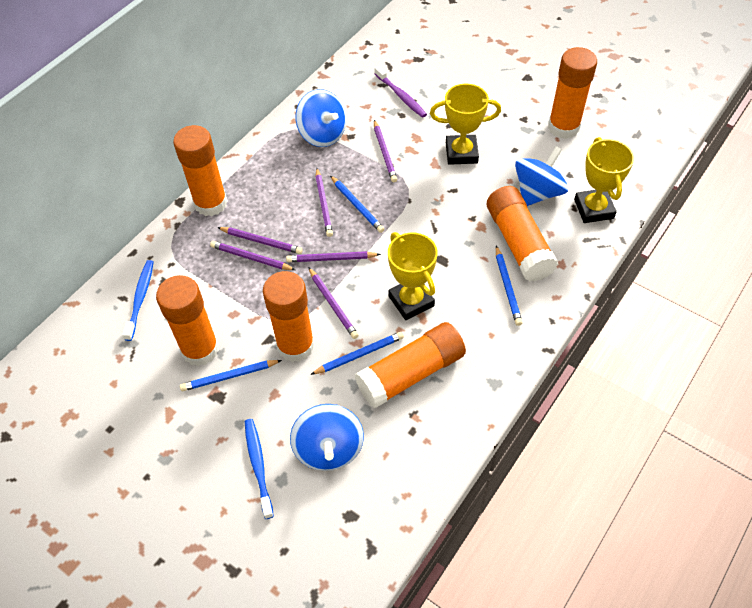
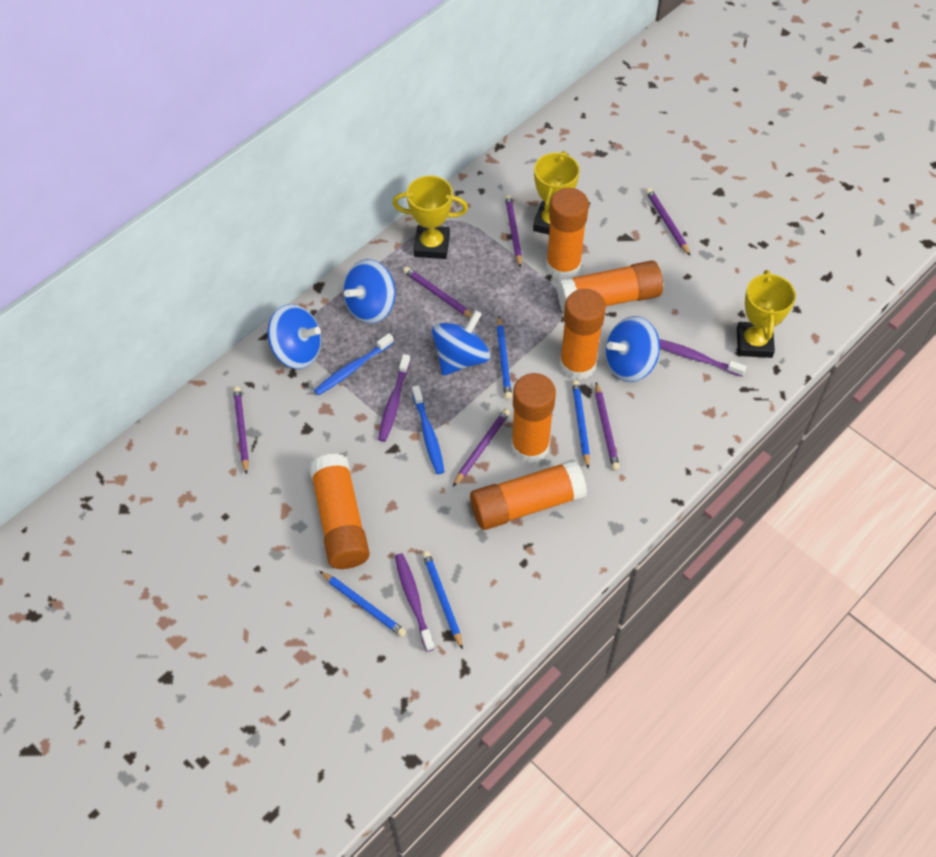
blue spinning top: [290,404,364,471] [295,89,346,147] [515,146,569,206] = 3 -> [268,304,321,369] [343,259,395,324] [432,310,490,376] [605,316,660,382] = 4
purple toothbrush: [375,66,427,118] = 1 -> [378,354,411,442] [395,553,435,652] [659,339,746,377] = 3

